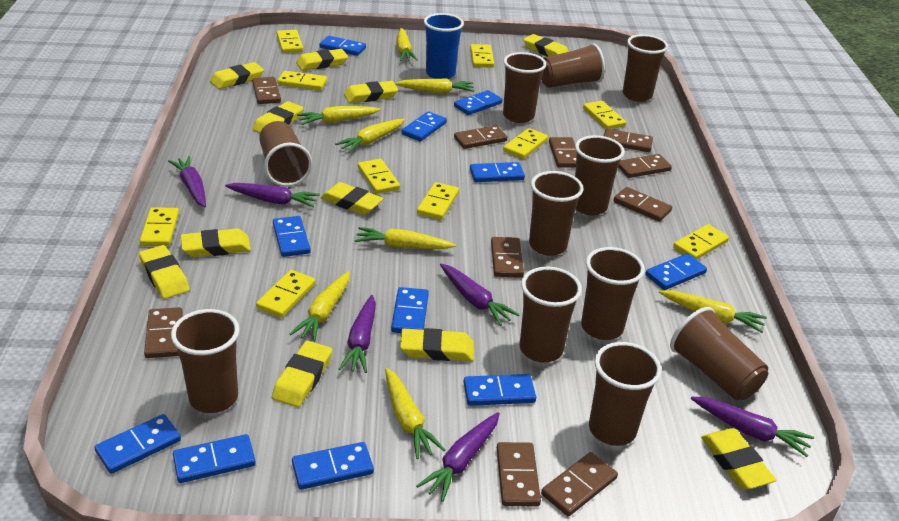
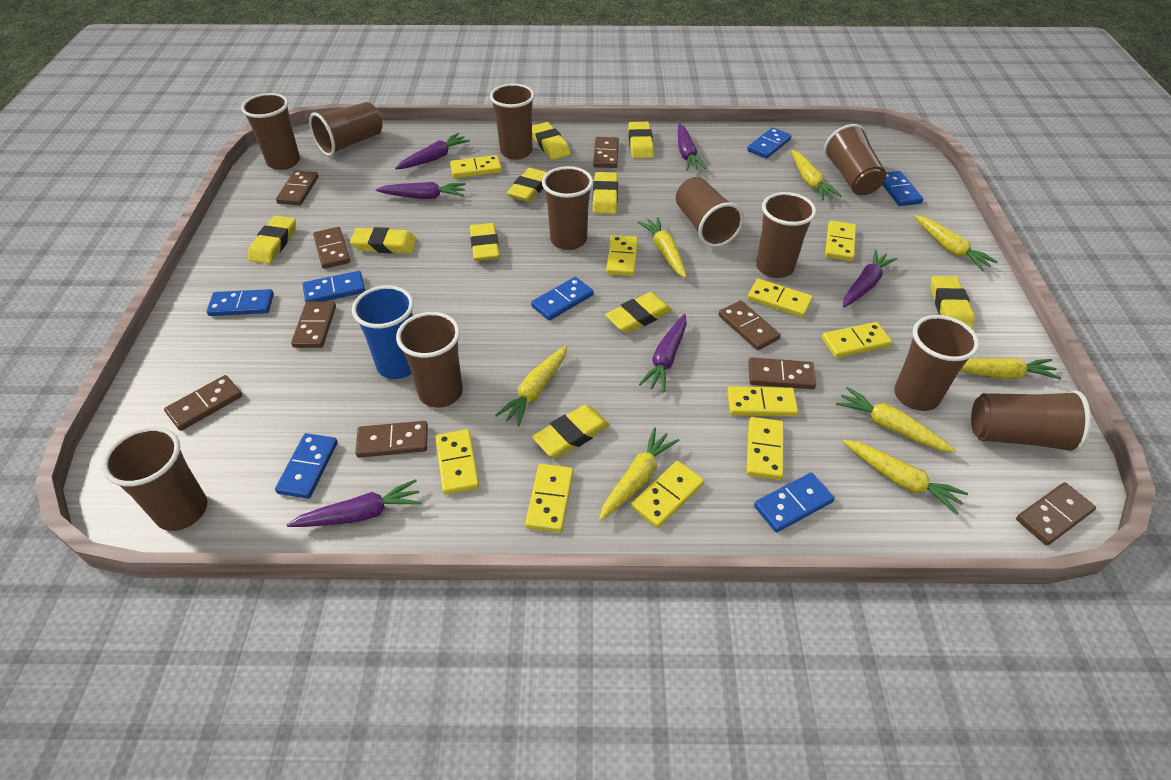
blue domino: [94,414,181,474] [173,434,256,483] [273,216,311,257] [292,442,374,490] [319,36,366,56] [391,287,429,333] [401,111,447,141] [454,90,502,115] [464,374,536,406] [470,162,525,182] [645,253,707,290] = 11 -> [207,289,274,316] [275,433,338,499] [303,271,365,302] [531,277,594,321] [747,127,791,159] [754,473,835,532] [882,171,923,206] = 7
brown domino: [144,307,183,358] [252,77,281,104] [454,125,507,149] [491,237,524,278] [497,442,541,506] [541,452,618,517] [549,137,577,168] [604,129,653,152] [613,187,672,222] [618,154,672,178] = 10 -> [164,375,242,431] [276,170,318,205] [291,301,336,348] [313,227,350,269] [355,421,428,458] [593,137,619,168] [718,300,781,350] [749,357,816,389] [1016,482,1096,545] = 9
yellow eraser: [139,245,190,299] [181,229,251,257] [210,62,264,89] [253,101,303,133] [272,341,332,407] [296,49,348,71] [321,182,384,215] [344,81,398,103] [400,328,474,361] [524,34,569,57] [701,428,776,489] = 11 -> [248,216,296,264] [350,227,417,254] [470,223,500,261] [507,168,547,202] [532,122,570,160] [532,405,610,458] [593,172,618,214] [605,292,672,334] [628,122,654,158] [930,276,975,329] = 10

